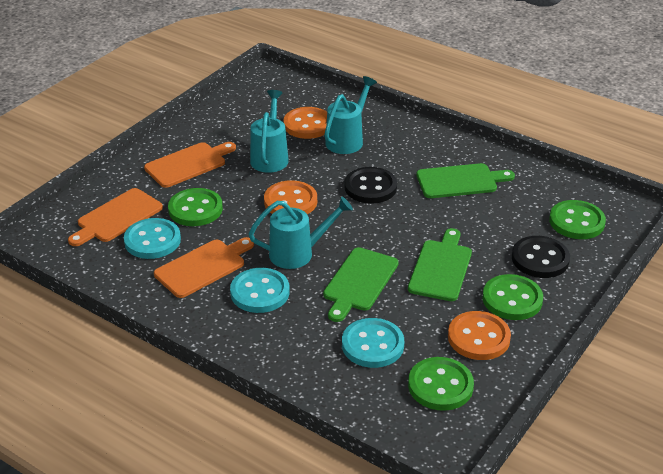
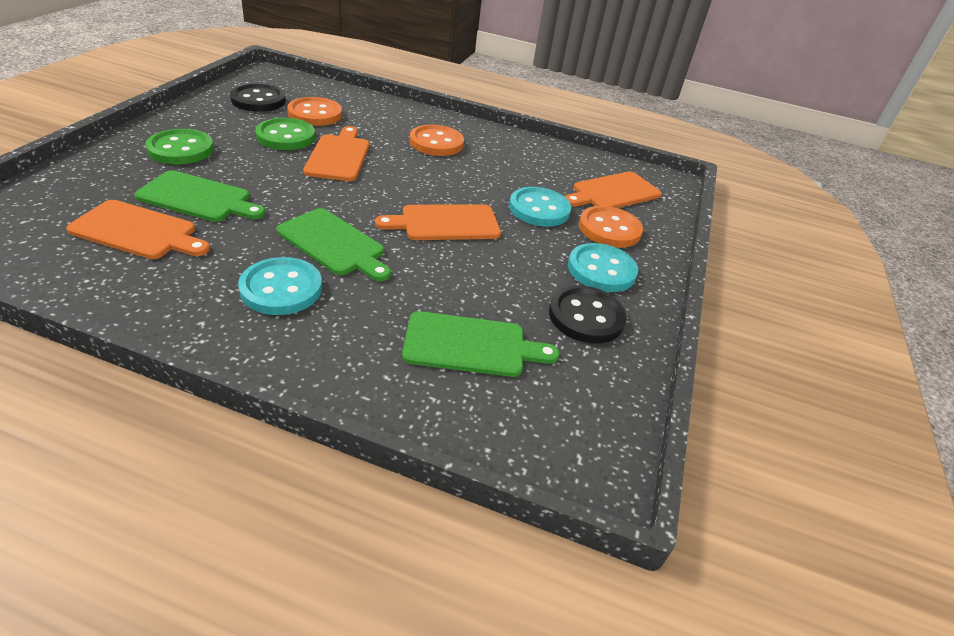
green button: [168,188,223,226] [408,357,474,411] [482,274,543,320] [549,200,606,239] = 4 -> [146,129,214,164] [255,118,315,150] = 2
orange cutting board: [68,188,163,246] [144,142,236,188] [154,237,254,298] = 3 -> [66,200,210,259] [303,126,369,181] [375,204,501,240] [565,172,661,208] = 4
turquoise watering can: [249,196,353,269] [250,90,289,173] [324,76,377,154] = 3 -> none = 0

